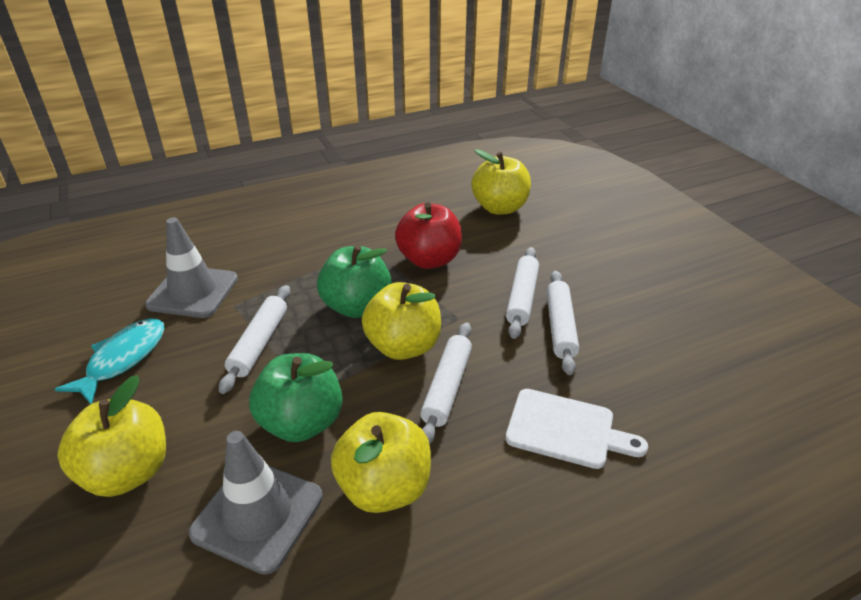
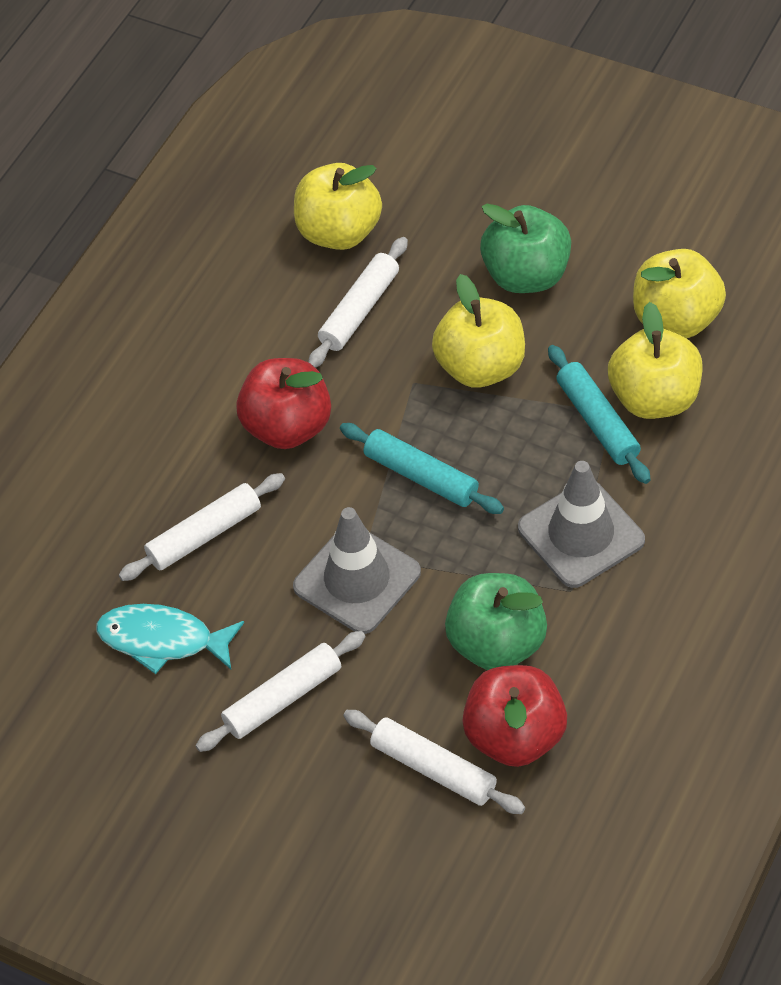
red apple: [395,202,462,269] = 1 -> [236,358,331,449] [462,665,567,767] = 2
turquoise rolling pin: none = 0 -> [340,423,504,514] [548,345,651,484] = 2
white cutting board: [505,389,648,469] = 1 -> none = 0

